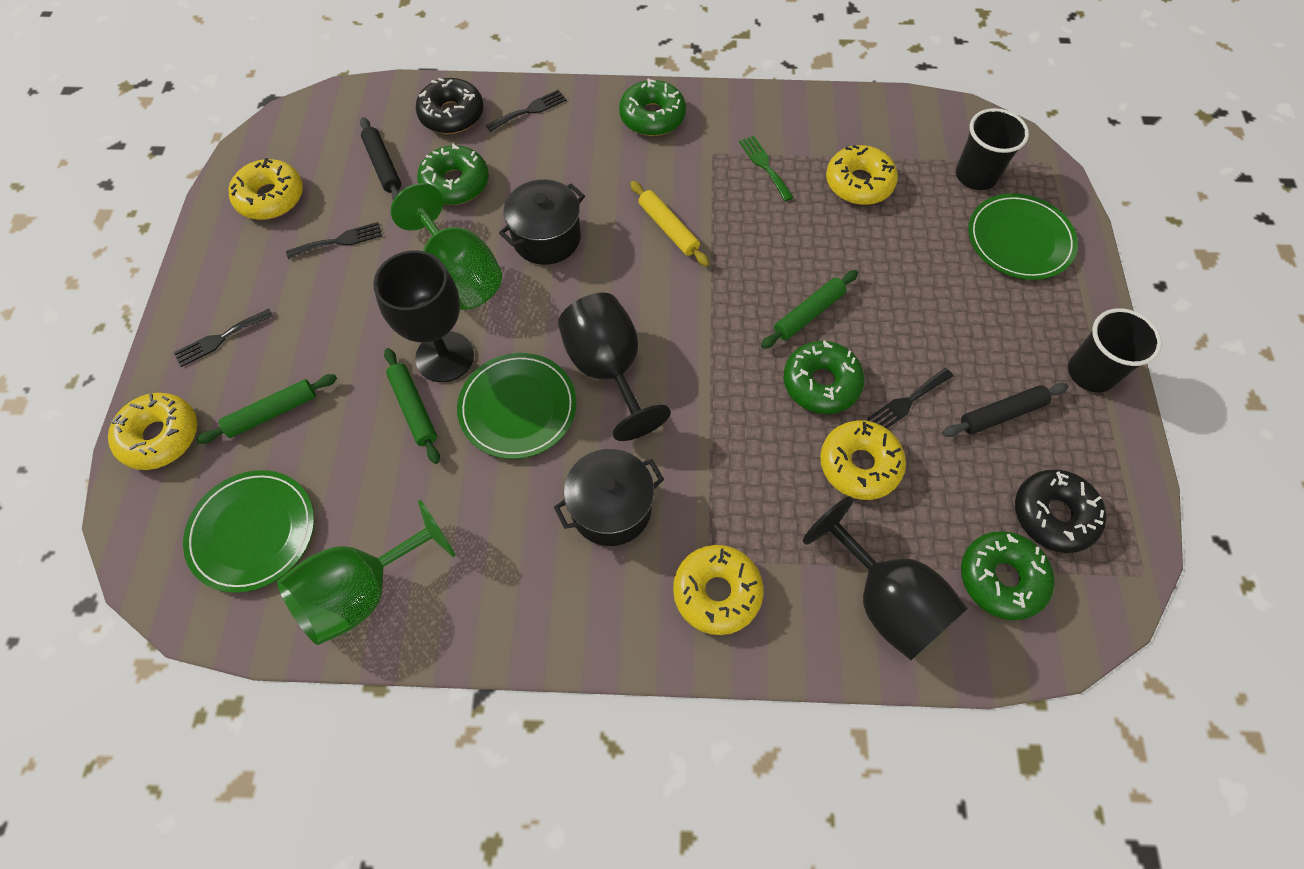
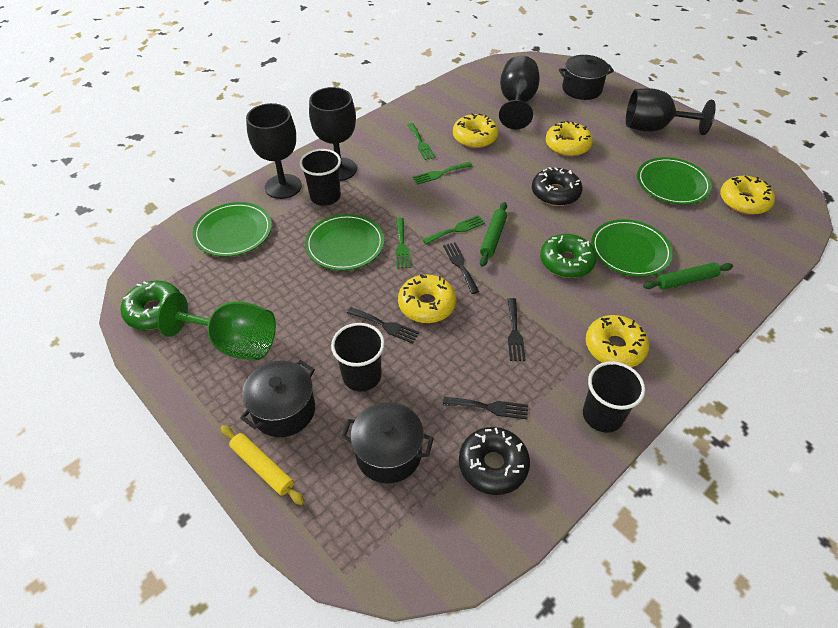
black cup: [956,108,1029,190] [1068,308,1162,393] = 2 -> [300,149,341,206] [331,323,385,391] [583,361,645,433] = 3
black goblet: [373,250,474,382] [558,293,671,441] [803,496,968,660] = 3 -> [246,103,302,199] [309,87,357,181] [499,56,540,129] [626,88,716,135] = 4
black pot: [499,179,585,265] [554,449,664,546] = 2 -> [240,360,315,437] [341,402,434,483] [559,55,614,100] = 3
black rolling pin: [360,117,401,200] [942,383,1068,437] = 2 -> none = 0
green donut: [417,144,489,205] [619,79,686,136] [784,341,864,414] [961,531,1055,620] = 4 -> [120,281,180,330] [540,234,597,278] = 2
green fork: [739,136,794,201] = 1 -> [396,218,411,269] [407,123,436,160] [413,162,472,185] [422,215,485,244] = 4
green goblet: [277,499,456,645] [390,183,502,310] = 2 -> [157,292,276,360] = 1
green plate: [183,470,314,593] [457,353,577,459] [968,193,1078,280] = 3 -> [193,202,272,257] [305,214,384,270] [591,219,673,277] [637,157,712,205] = 4
green rolling pin: [196,374,337,444] [384,348,440,464] [761,270,858,349] = 3 -> [480,202,507,267] [643,263,733,289] = 2

